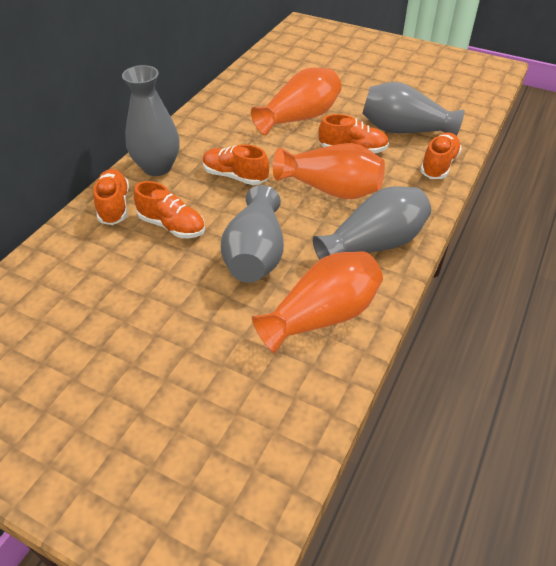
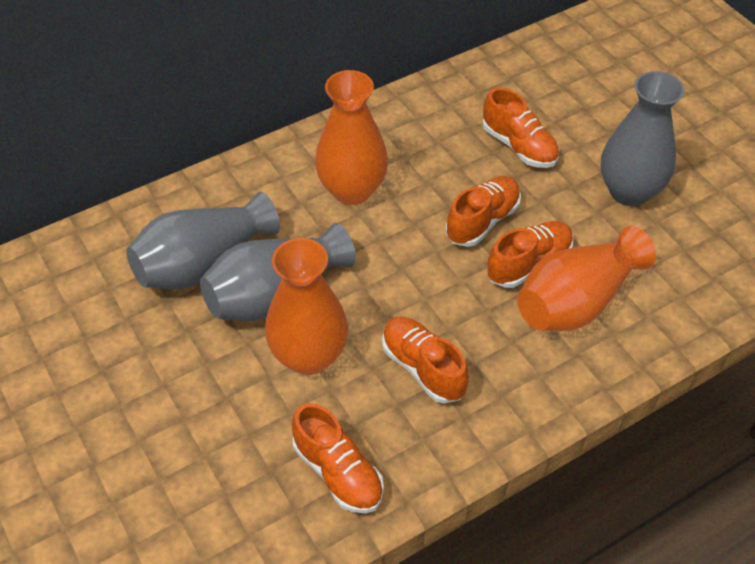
grey vase: [122,65,180,176] [221,185,284,283] [313,186,431,259] [362,82,465,136] = 4 -> [126,192,280,289] [200,223,356,321] [601,71,684,206] = 3

